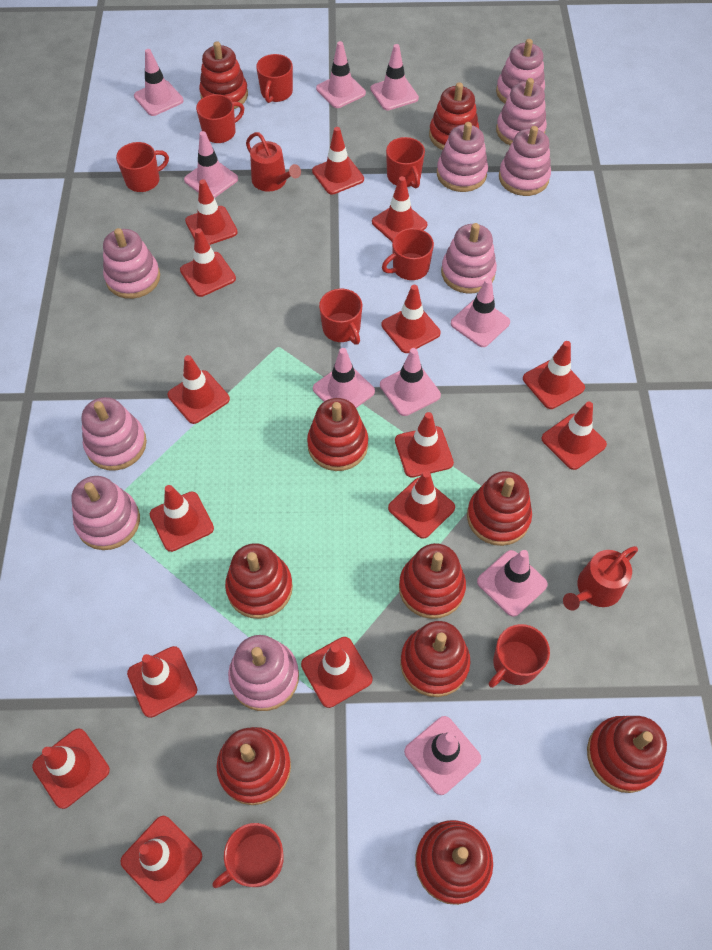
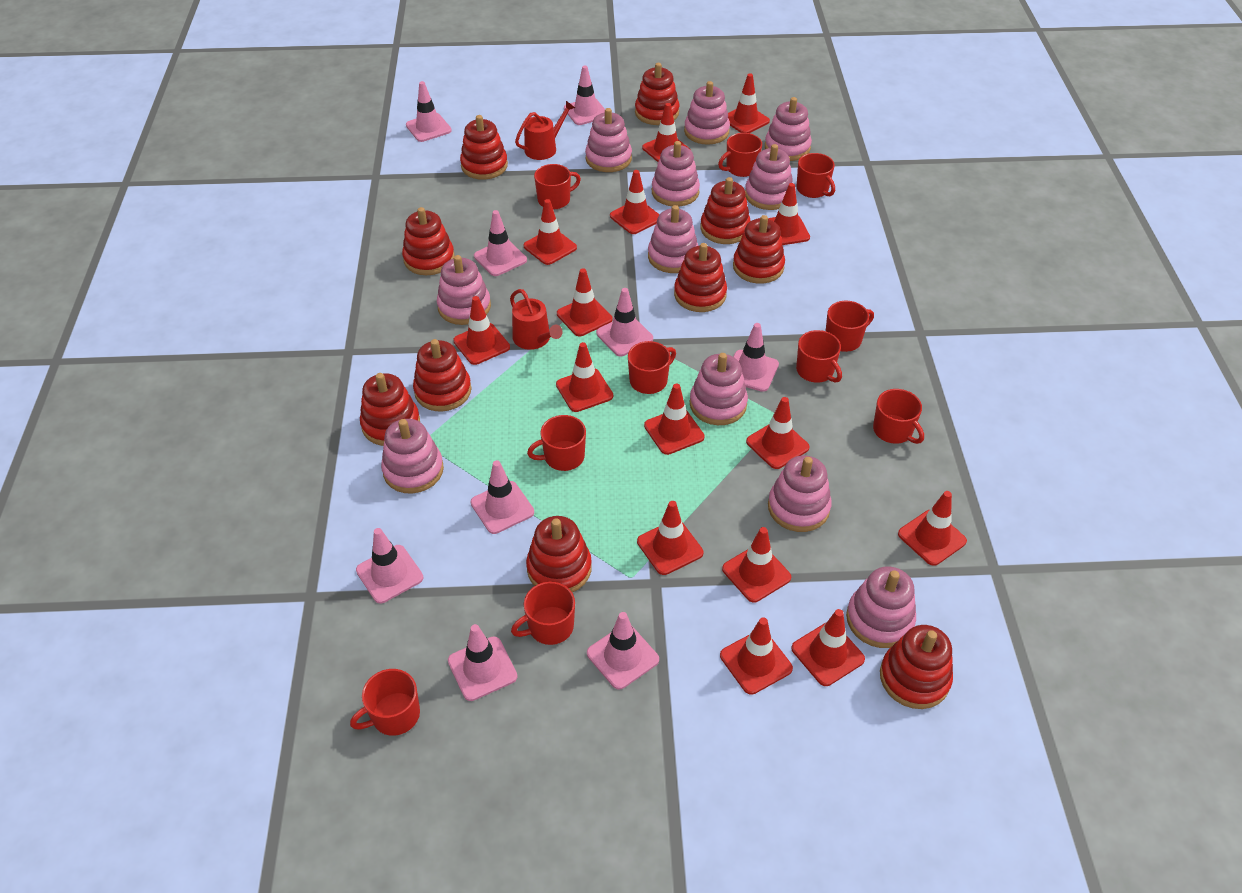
pink stacking toy: [71,476,140,550] [81,397,147,470] [103,228,160,299] [228,635,299,711] [437,122,488,192] [441,223,497,293] [496,39,545,103] [496,78,547,145] [499,126,551,196] = 9 -> [381,419,444,493] [437,255,491,325] [585,108,632,172] [648,205,698,273] [652,141,700,207] [684,81,730,145] [690,353,748,425] [745,144,793,210] [765,97,812,161] [768,455,832,532] [846,566,916,648] = 11
red mug: [116,142,169,192] [196,94,244,143] [212,823,284,888] [256,54,293,103] [319,288,362,345] [382,228,434,280] [386,137,425,188] [489,624,550,688] = 8 -> [350,669,420,736] [511,582,575,645] [527,415,586,471] [534,164,581,209] [628,341,676,394] [718,133,762,177] [796,153,835,198] [796,330,842,383] [826,301,874,352] [873,389,924,444] = 10

